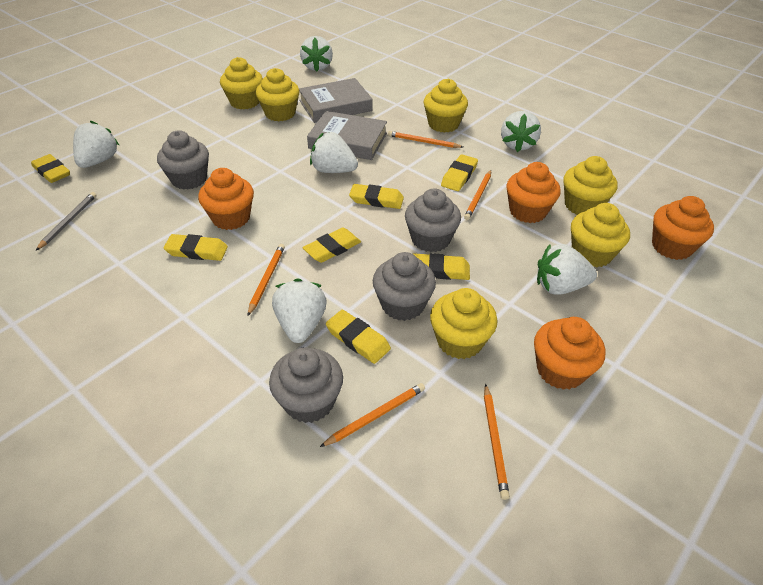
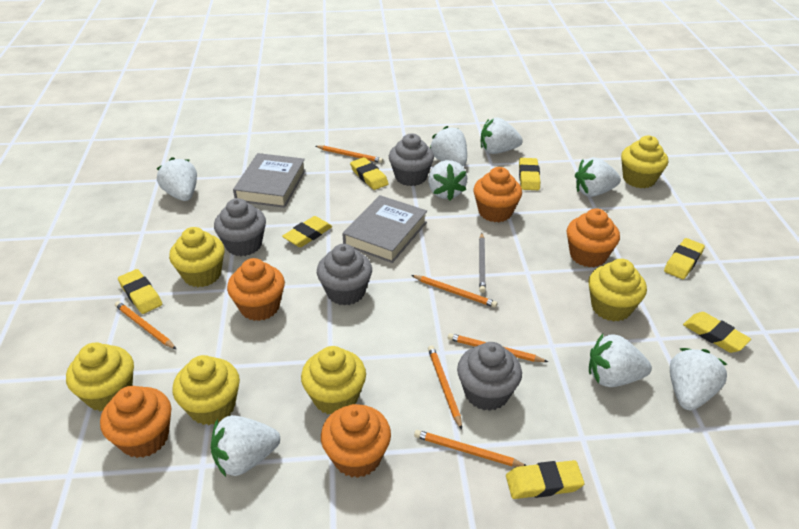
orange cupcake: [198,168,254,230] [507,162,561,223] [534,317,605,390] [652,196,714,260] = 4 -> [100,386,171,458] [227,258,285,321] [321,404,391,478] [473,167,522,222] [567,208,620,267] = 5
orange pencil: [247,244,285,316] [320,383,425,447] [388,131,463,148] [464,170,491,220] [484,384,510,500] = 5 -> [115,301,176,349] [316,145,383,163] [411,275,498,308] [414,430,527,467] [428,345,462,430] [448,333,548,362] = 6
white strawberry: [73,121,119,168] [272,278,327,343] [300,36,333,72] [310,132,358,173] [501,111,541,152] [537,244,597,295] = 6 -> [156,157,197,201] [211,415,280,477] [428,160,467,200] [430,126,467,166] [481,118,523,154] [575,157,621,197] [589,334,652,387] [670,348,728,410] = 8

